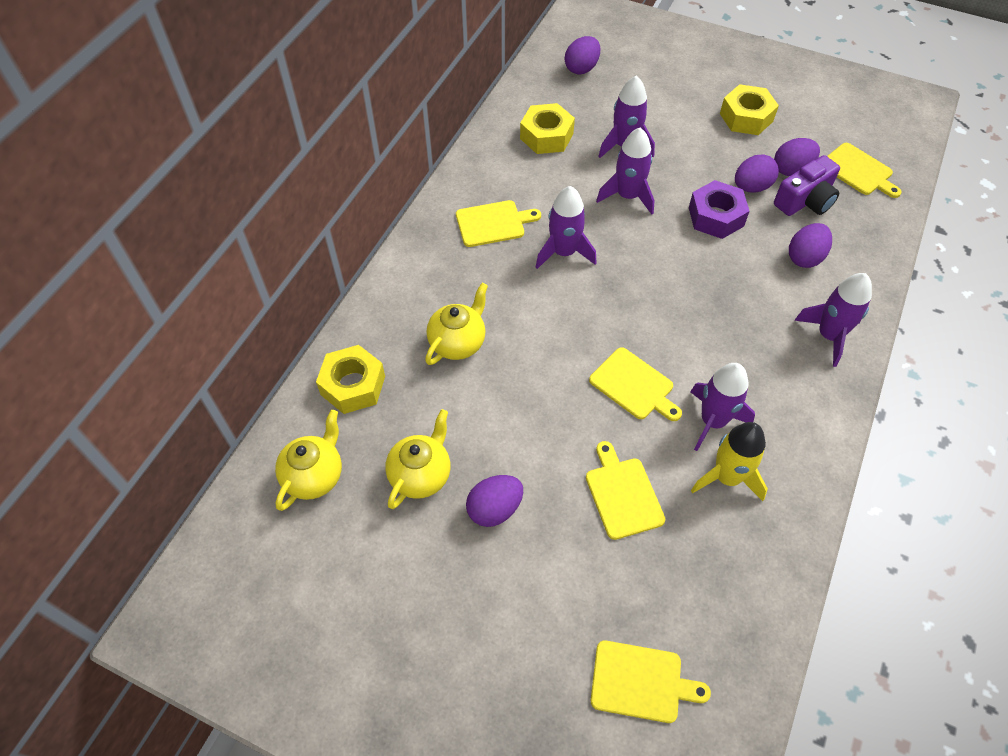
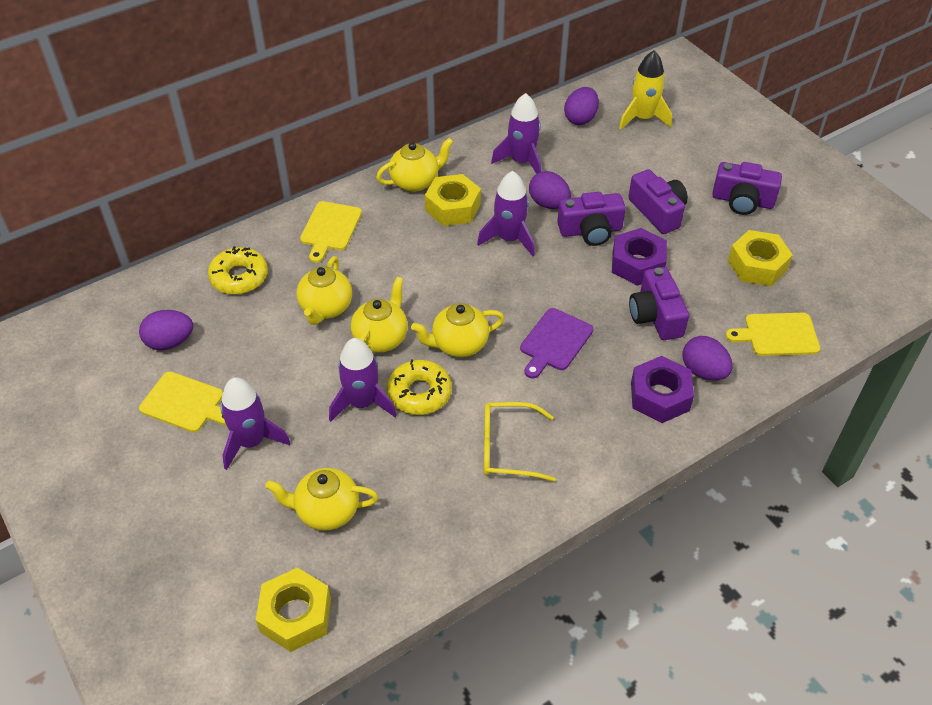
purple camera: [774,155,840,216] = 1 -> [557,192,626,246] [629,169,688,234] [629,267,689,340] [712,162,782,215] = 4
purple cutting board: none = 0 -> [520,308,593,378] = 1
purple egg: [466,475,523,527] [565,36,601,75] [735,154,779,193] [774,138,820,176] [789,223,832,268] = 5 -> [139,310,193,350] [529,171,571,209] [564,87,599,125] [682,336,733,381] = 4
purple nut: [689,180,750,239] = 1 -> [612,228,667,286] [631,356,694,423] = 2
purple rocket: [536,186,596,269] [596,128,655,214] [598,76,655,158] [690,363,755,451] [794,273,872,367] = 5 -> [221,377,290,470] [329,338,397,422] [477,171,535,256] [491,93,542,174] = 4
yellow cutting board: [456,200,541,247] [586,441,665,540] [589,347,682,421] [591,640,711,723] [827,143,902,198] = 5 -> [139,372,226,432] [300,201,362,263] [726,313,820,356] = 3
yellow donut: none = 0 -> [208,246,268,294] [387,359,452,415] = 2
yellow glasses: none = 0 -> [484,402,556,482] = 1
yellow teapot: [275,410,342,511] [385,409,451,509] [425,283,488,365] = 3 -> [265,468,378,531] [297,256,352,325] [351,277,408,353] [376,138,453,192] [411,303,504,357] = 5

